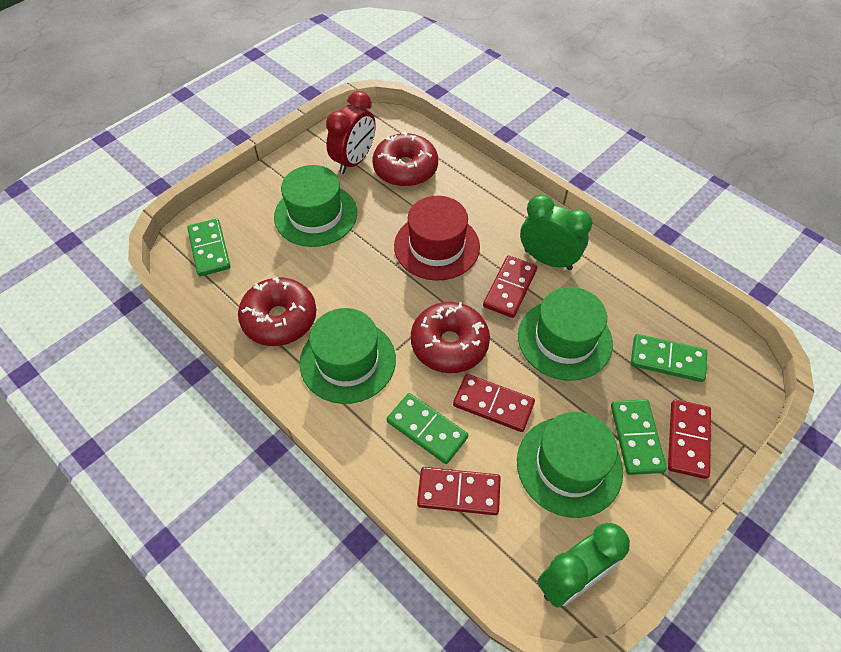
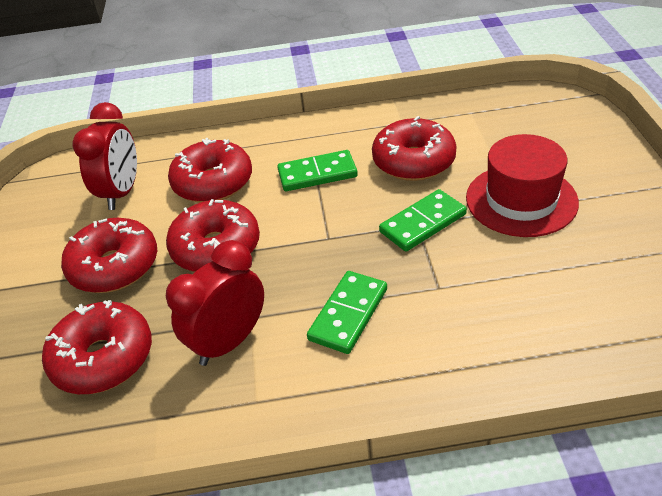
green clock: [520,195,592,270] [538,523,630,608] = 2 -> none = 0
green domino: [187,219,231,276] [387,393,468,464] [611,399,667,475] [631,334,707,382] = 4 -> [277,150,358,191] [307,271,387,354] [379,189,467,252] = 3
green hat: [274,165,357,247] [300,308,396,404] [517,412,623,518] [518,287,613,381] = 4 -> none = 0
red clock: [326,91,376,174] = 1 -> [72,102,137,210] [166,240,264,366] = 2
red domino: [417,467,501,515] [453,374,535,432] [483,255,537,318] [668,400,711,479] = 4 -> none = 0
red donut: [238,277,316,346] [372,132,438,187] [411,302,490,373] = 3 -> [42,300,152,394] [61,218,157,293] [166,199,260,272] [168,138,252,203] [372,116,456,181] = 5

